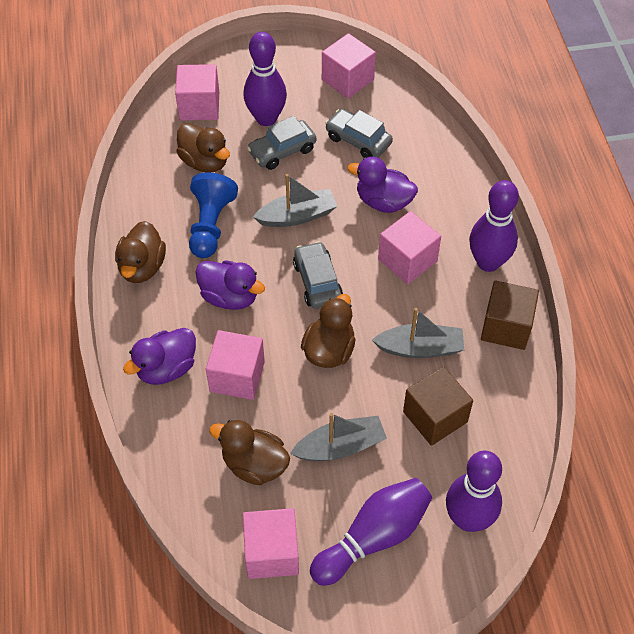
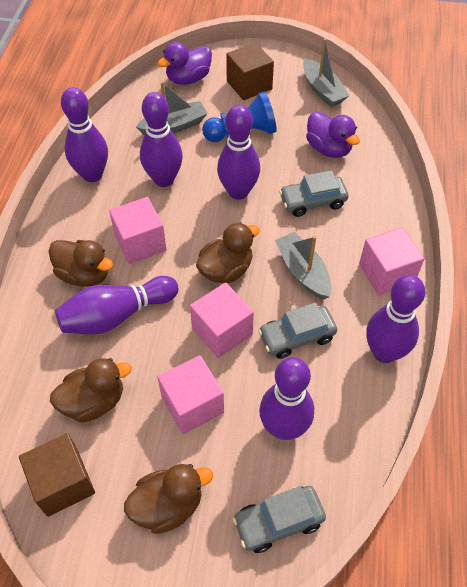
pink cube: [175,64,219,121] [206,330,265,400] [243,508,299,579] [322,33,376,99] [378,211,441,284] = 5 -> [109,197,167,264] [157,355,224,434] [190,282,254,358] [359,227,424,296] = 4
purple bowling pin: [243,32,287,126] [310,478,432,586] [446,451,502,532] [469,180,519,272] = 4 -> [55,276,178,334] [61,87,108,182] [140,92,183,187] [217,105,260,200] [259,357,314,440] [366,275,425,363] = 6
purple duck: [123,328,196,385] [195,260,265,310] [347,157,418,213] = 3 -> [158,42,212,85] [306,111,360,158] = 2

